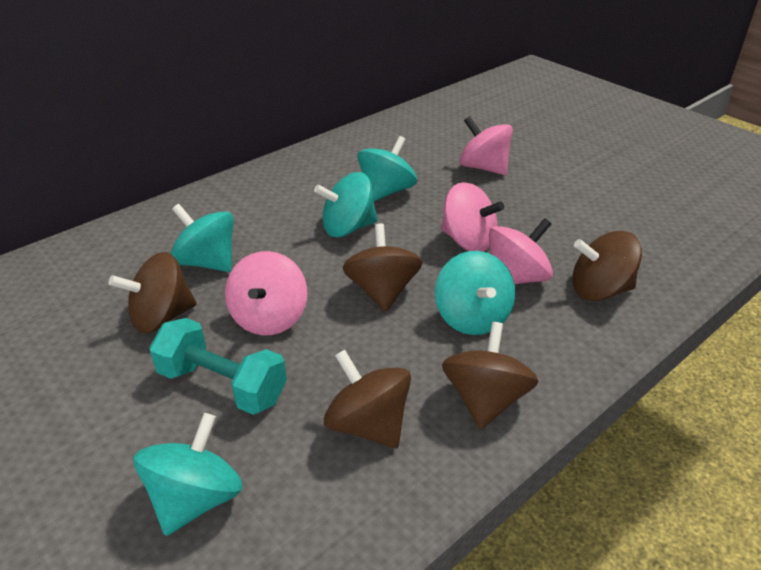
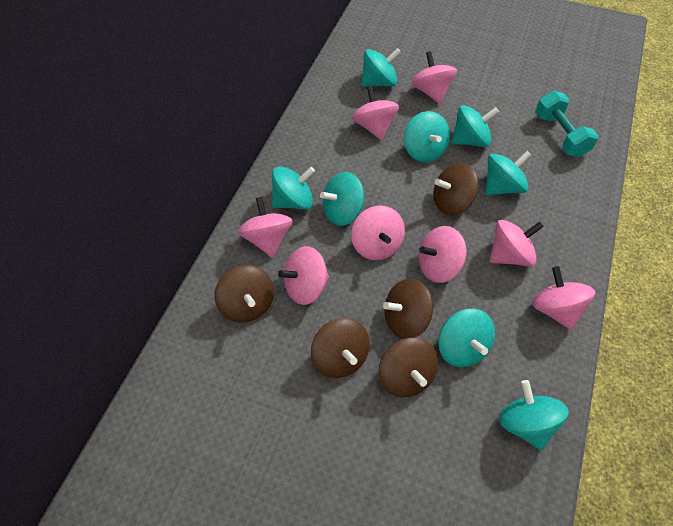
pink spinning top: [225,251,307,335] [441,182,504,252] [460,116,513,175] [489,218,553,285] = 4 -> [238,197,293,258] [278,246,329,305] [351,205,405,260] [352,86,399,140] [411,51,457,104] [418,226,467,283] [490,220,544,267] [532,266,595,330] = 8
turquoise spinning top: [133,413,243,536] [171,204,234,272] [314,172,378,237] [358,136,417,201] [435,251,515,335] = 5 -> [272,166,315,210] [320,172,364,226] [361,48,401,87] [404,111,450,162] [438,309,495,367] [451,105,499,147] [486,150,532,195] [499,380,569,450] = 8

